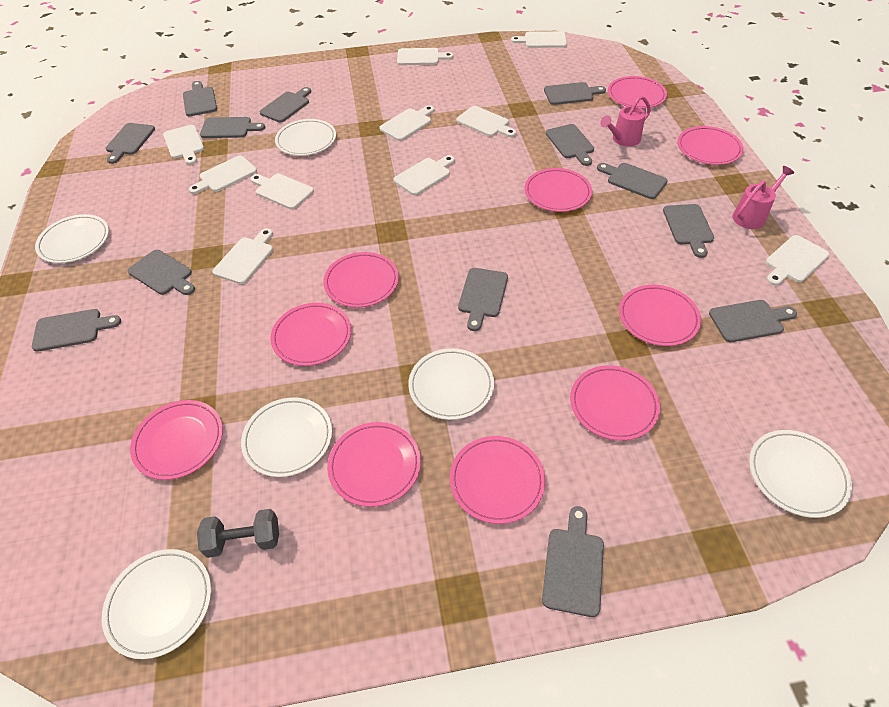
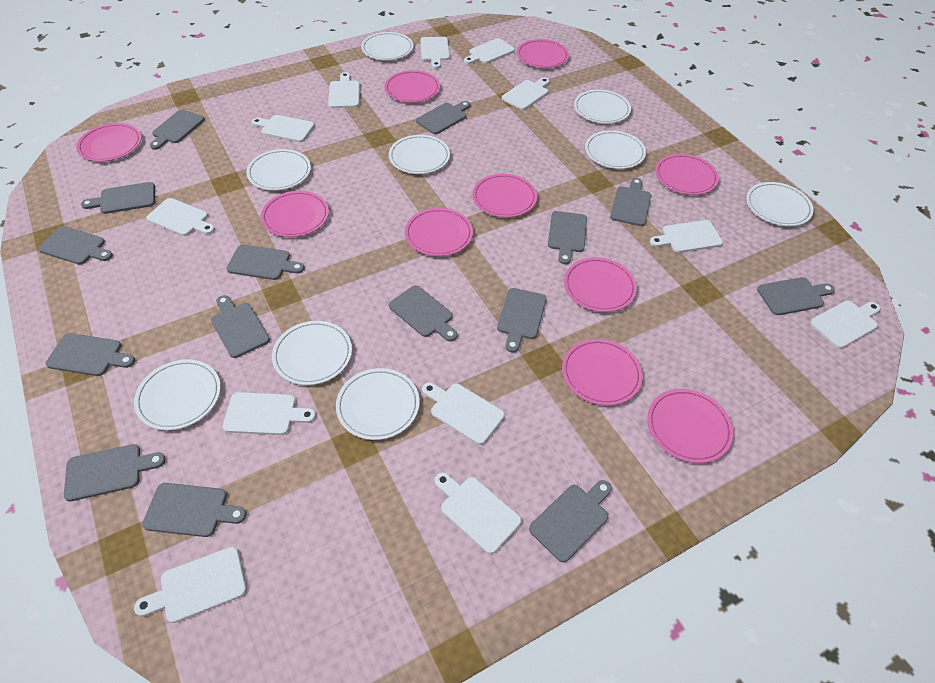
grey cutting board: [32,309,121,352] [106,123,155,164] [128,250,195,295] [183,81,217,116] [200,117,265,138] [260,87,311,122] [458,268,508,331] [542,506,604,617] [544,82,606,105] [546,124,594,166] [597,163,668,199] [663,204,714,258] [709,300,797,342] = 13 -> [38,226,113,265] [45,333,135,376] [64,444,166,501] [81,182,155,214] [142,483,247,537] [150,110,205,150] [211,295,270,358] [226,245,305,280] [389,285,457,342] [416,101,470,134] [497,288,547,353] [529,480,612,562] [548,211,587,264] [610,178,651,226] [757,277,835,315] = 15
grey dumbbell: [197,509,279,558] = 1 -> none = 0
pink watering can: [600,96,651,147] [733,166,794,229] = 2 -> none = 0
white cutting board: [163,125,204,165] [189,156,257,194] [213,228,273,284] [250,174,314,209] [379,105,434,141] [394,155,455,195] [397,48,453,65] [456,106,516,137] [511,31,567,48] [766,235,829,286] = 10 -> [134,547,247,623] [146,198,215,236] [223,392,316,435] [251,115,314,142] [328,72,360,108] [420,37,450,69] [422,382,505,445] [435,472,521,554] [464,38,515,64] [502,78,550,110] [650,220,723,253] [810,301,881,349] = 12
white plate: [35,214,109,263] [102,549,211,659] [241,397,332,477] [275,119,336,156] [408,348,494,420] [749,430,852,518] = 6 -> [134,359,221,430] [246,149,311,190] [272,321,352,385] [336,368,419,440] [361,32,413,60] [389,135,450,174] [574,90,631,124] [585,130,646,169] [746,182,814,226] = 9

